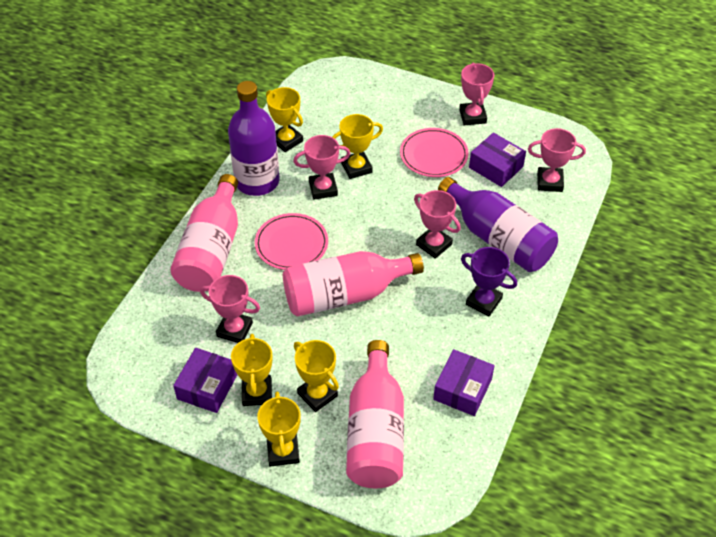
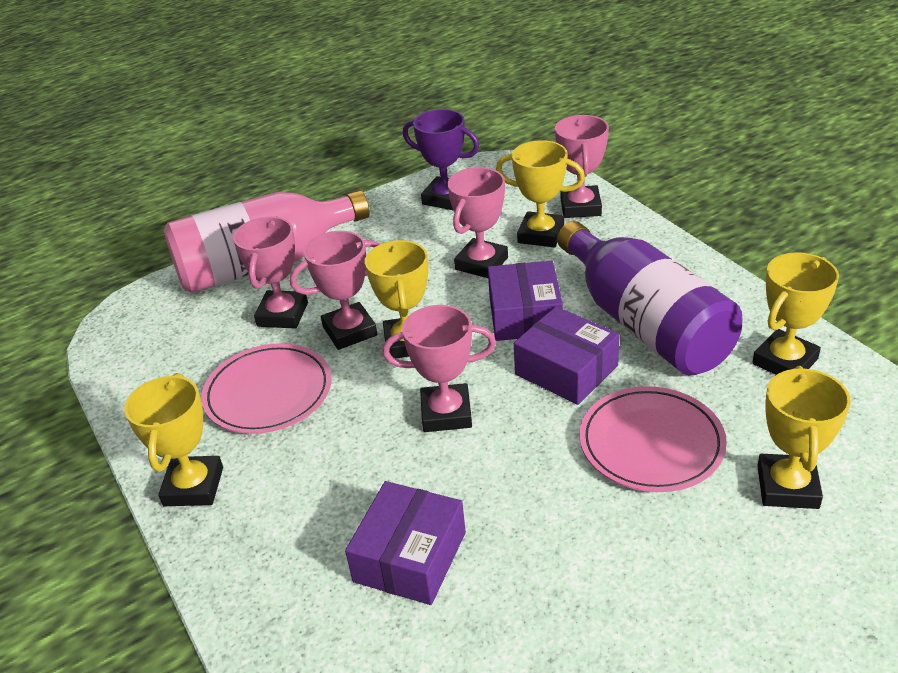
pink bottle: [170,174,238,292] [283,251,424,317] [346,340,404,488] = 3 -> [164,190,370,293] = 1
purple bottle: [228,81,279,196] [438,177,558,272] = 2 -> [557,221,742,375] = 1

